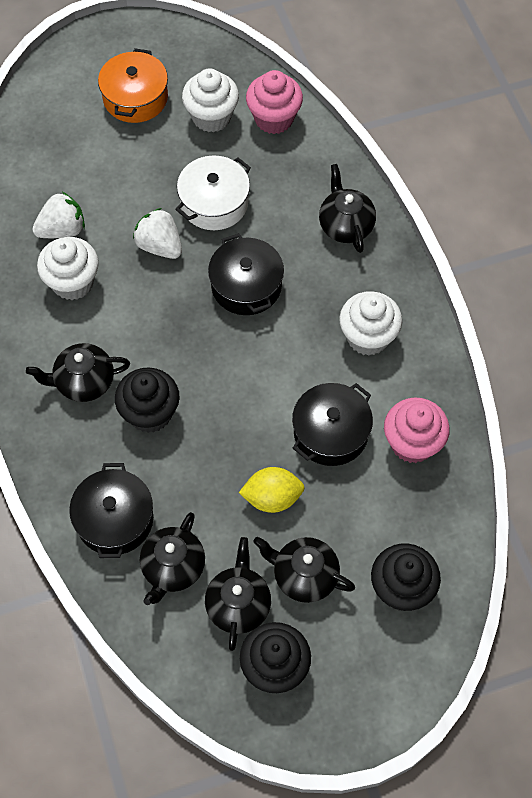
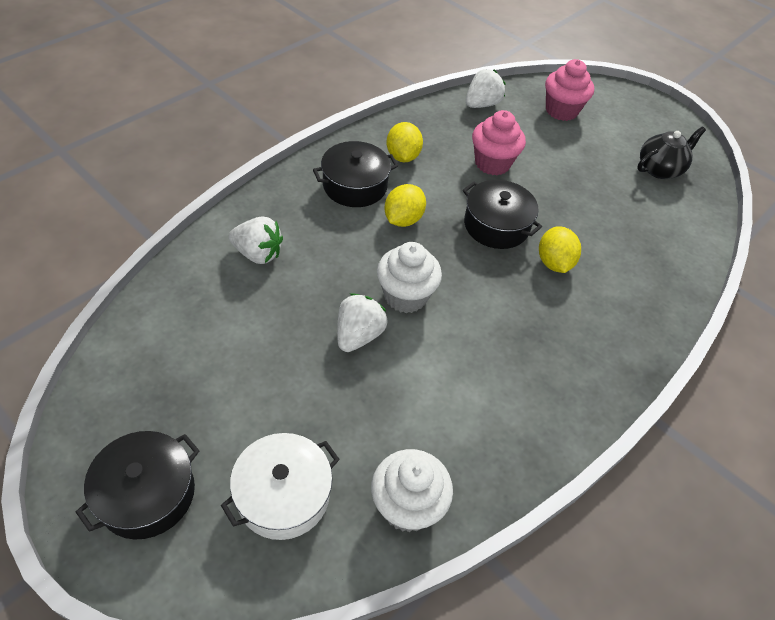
black cupcake: [115,367,180,433] [240,622,311,693] [371,543,441,611] = 3 -> none = 0
black teapot: [26,343,130,402] [140,512,205,605] [205,537,271,651] [253,537,355,603] [319,164,376,253] = 5 -> [637,127,706,179] = 1
orange pot: [98,48,168,123] = 1 -> none = 0
white cupcake: [37,237,99,300] [182,69,239,133] [339,291,402,356] = 3 -> [371,449,453,532] [377,242,442,313] = 2
white strawberry: [32,192,85,238] [133,208,182,259] = 2 -> [229,216,283,264] [337,294,387,352] [466,69,506,108] = 3
yellow lemon: [239,467,305,513] = 1 -> [384,184,426,227] [386,122,423,162] [539,226,581,273] = 3

